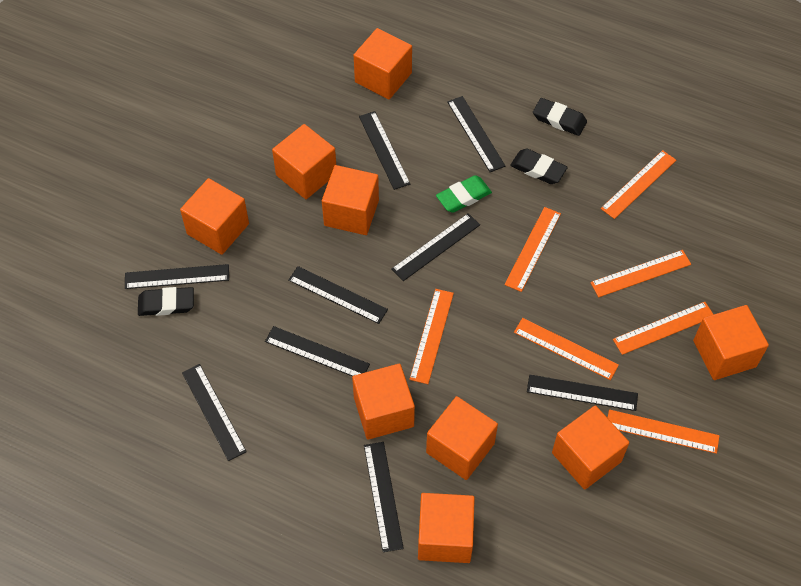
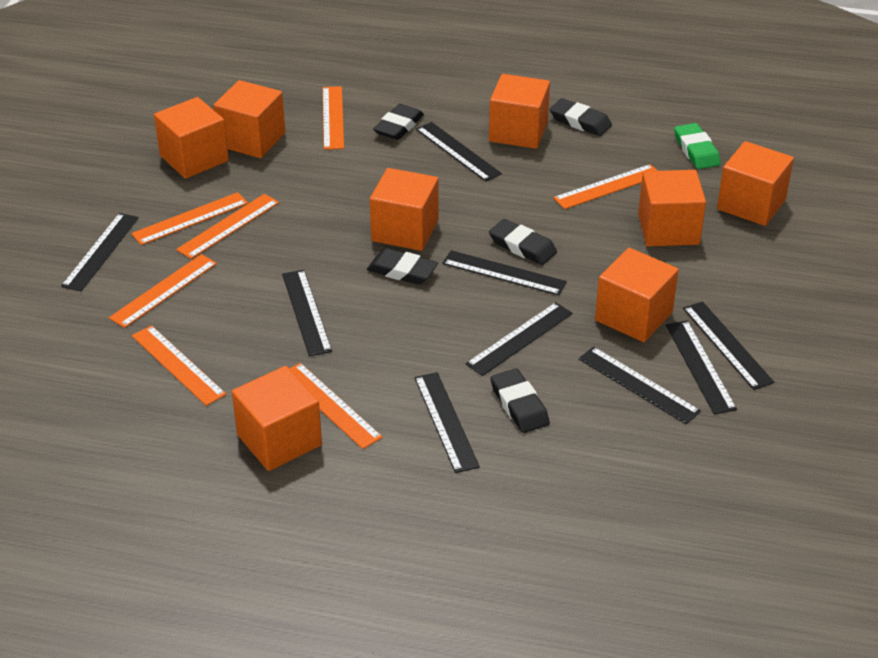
black eraser: [138,287,194,316] [510,148,568,184] [533,98,587,136] = 3 -> [367,248,438,285] [373,104,424,140] [489,219,557,265] [490,368,550,433] [550,98,612,136] = 5
orange cube: [180,178,249,255] [272,124,336,199] [322,165,379,235] [352,364,415,440] [354,28,412,99] [418,493,475,563] [426,396,498,480] [552,405,629,490] [693,305,769,380] = 9 -> [154,97,229,179] [213,80,285,158] [232,366,322,471] [370,168,438,251] [489,74,550,149] [595,248,679,342] [638,170,706,246] [717,141,794,226] = 8

